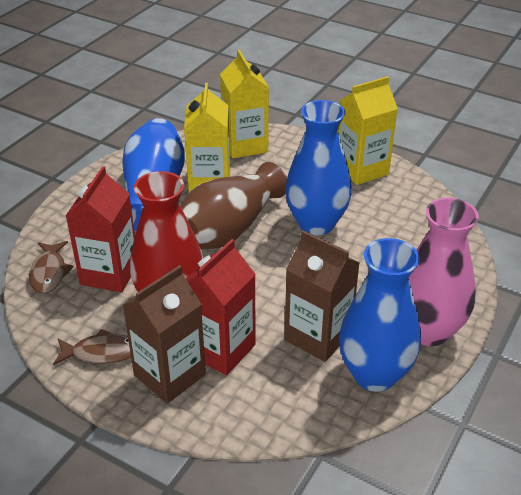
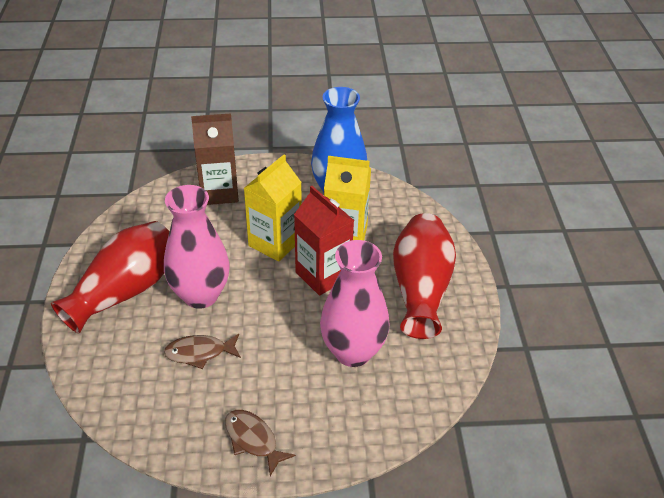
blue vase: [122,118,185,231] [285,100,352,235] [339,238,421,392] = 3 -> [311,87,367,193] = 1
brown carton: [123,265,206,404] [285,230,360,362] = 2 -> [191,113,239,205] = 1
brown vase: [180,162,287,249] = 1 -> none = 0
pink vase: [409,198,479,346] = 1 -> [164,185,229,309] [320,240,389,367] = 2
red carton: [66,166,135,292] [186,239,256,376] = 2 -> [294,186,354,296] = 1
red vase: [130,171,203,292] = 1 -> [51,221,170,333] [393,213,456,339] = 2
yellow carton: [184,83,230,192] [220,50,269,158] [338,76,398,185] = 3 -> [244,155,302,262] [324,156,371,240] = 2

